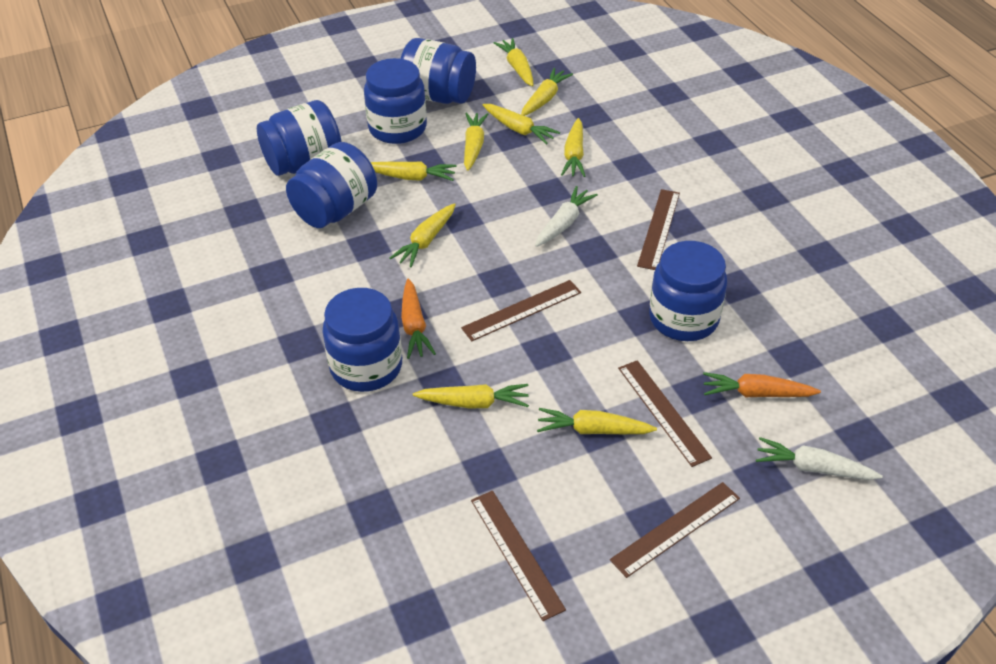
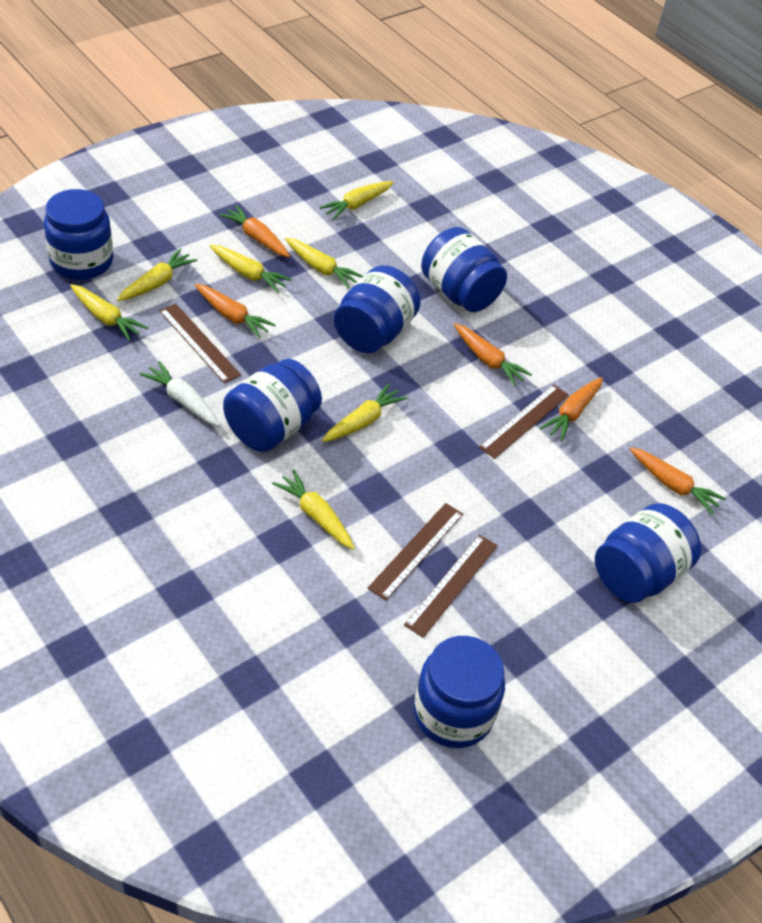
brown ruler: [461,280,581,341] [471,491,566,621] [610,482,740,578] [618,360,712,467] [637,189,680,270] = 5 -> [159,303,241,383] [367,503,463,601] [404,534,498,638] [479,384,569,459] = 4
orange carrot: [401,278,436,359] [703,372,821,397] = 2 -> [195,284,276,338] [219,205,290,257] [454,323,532,386] [540,377,603,441] [630,447,726,515] = 5
white carrot: [535,186,598,247] [756,437,883,480] = 2 -> [139,361,220,426] = 1
yellow carrot: [370,162,457,181] [389,203,456,267] [413,384,529,408] [464,113,488,171] [483,104,560,145] [494,38,533,87] [521,68,573,116] [537,408,657,434] [561,118,585,177] = 9 -> [70,284,148,341] [117,249,197,301] [210,244,292,293] [272,470,355,550] [285,238,363,289] [319,181,394,220] [322,383,407,442] = 7

